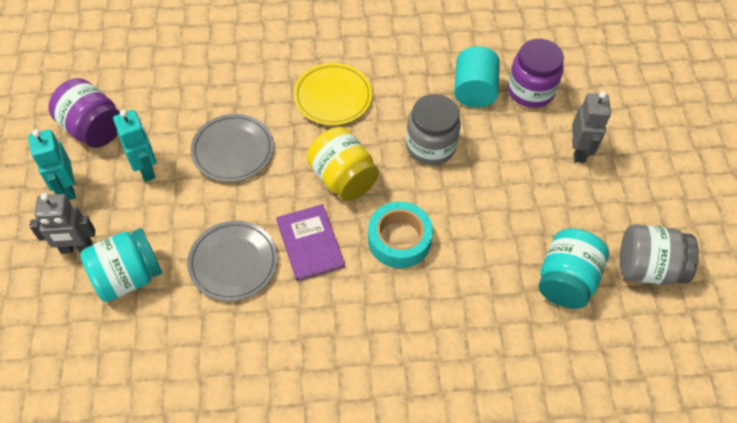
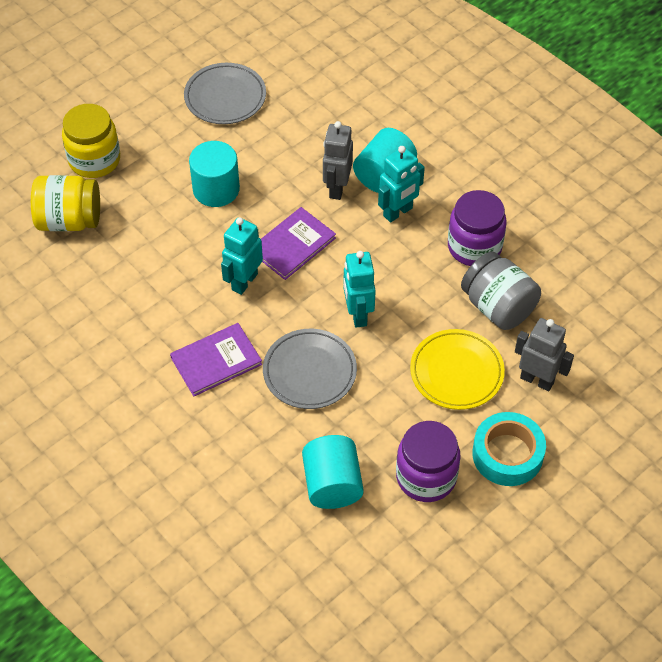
grey jar: [406,94,461,165] [620,224,699,285] = 2 -> [461,251,541,330] = 1
purple book: [276,204,345,281] = 1 -> [170,323,262,397] [261,207,336,280] = 2
turquoise cylinder: [454,46,500,108] = 1 -> [189,141,240,207] [302,435,364,509] [353,128,417,193] = 3
turquoise jar: [80,228,162,302] [538,229,609,309] = 2 -> none = 0
turquoise robot: [28,129,76,200] [113,109,156,182] = 2 -> [221,217,263,295] [343,251,376,328] [378,146,425,222] = 3
yellow jar: [307,127,379,201] = 1 -> [31,175,100,231] [62,104,120,178] = 2

